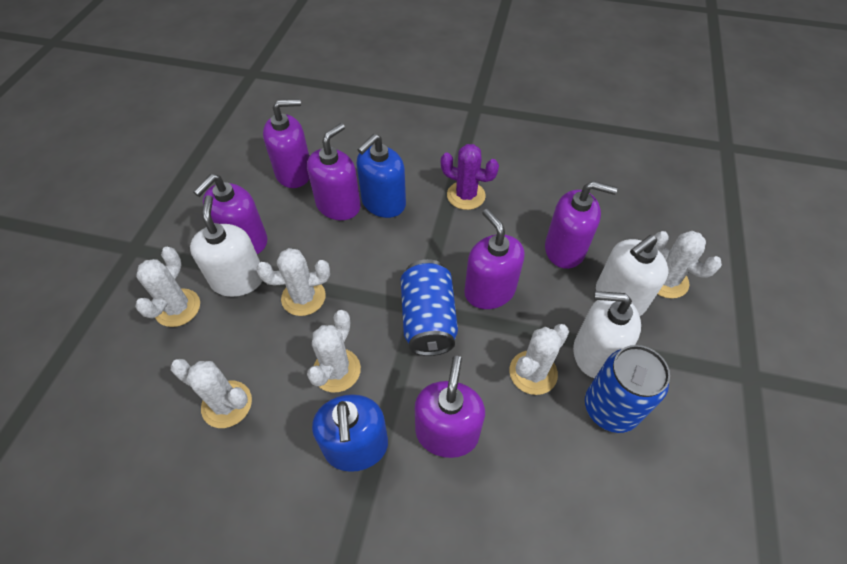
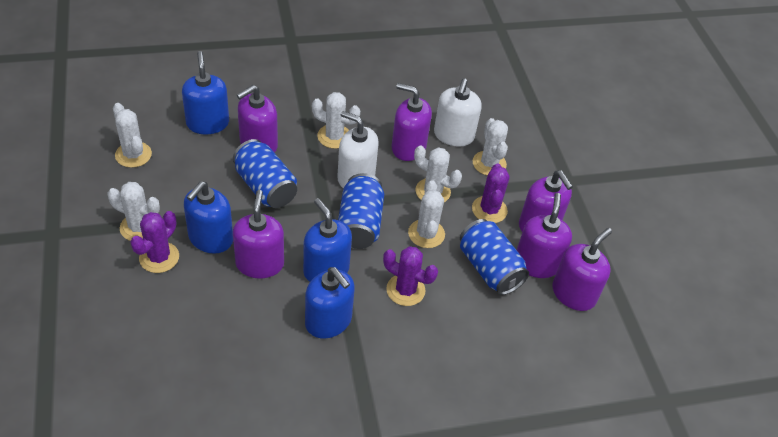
blue can: [401,259,458,356] [585,345,670,433] = 2 -> [233,139,297,208] [338,173,384,249] [460,219,529,295] = 3
blue soap dispenser: [312,394,388,472] [357,134,406,218] = 2 -> [182,51,229,134] [184,181,233,254] [303,198,352,282] [305,267,355,339] = 4
purple cactus: [441,144,499,210] = 1 -> [130,211,179,273] [383,246,438,306] [472,163,510,223] = 3
white soap dispenser: [190,195,262,297] [573,291,641,378] [596,235,668,316] = 3 -> [337,111,379,188] [434,78,482,147] = 2

